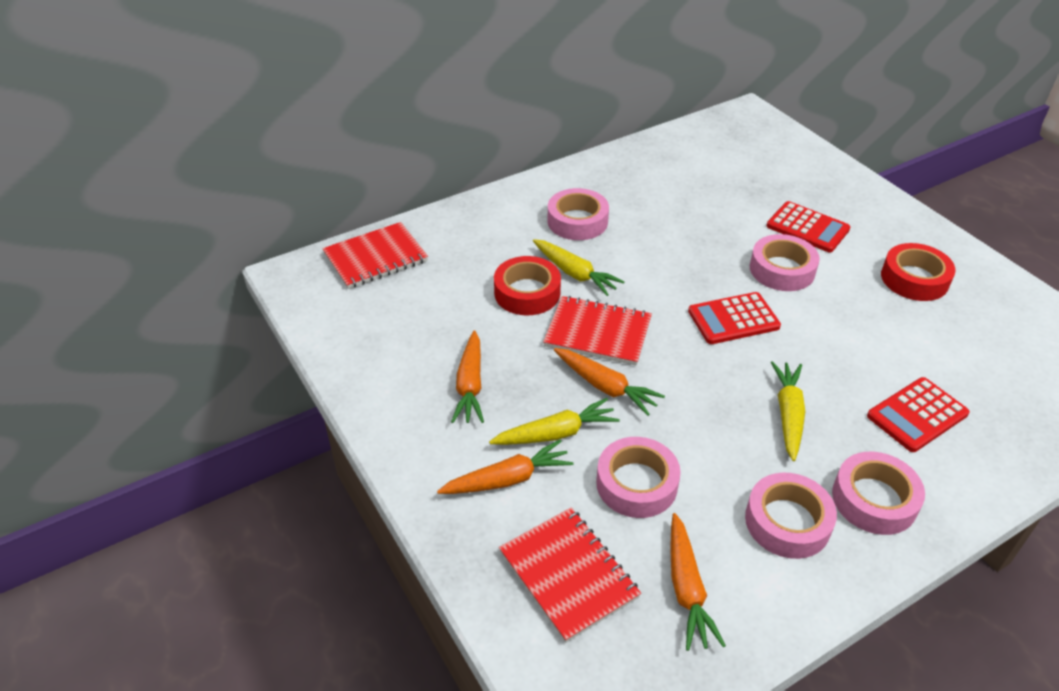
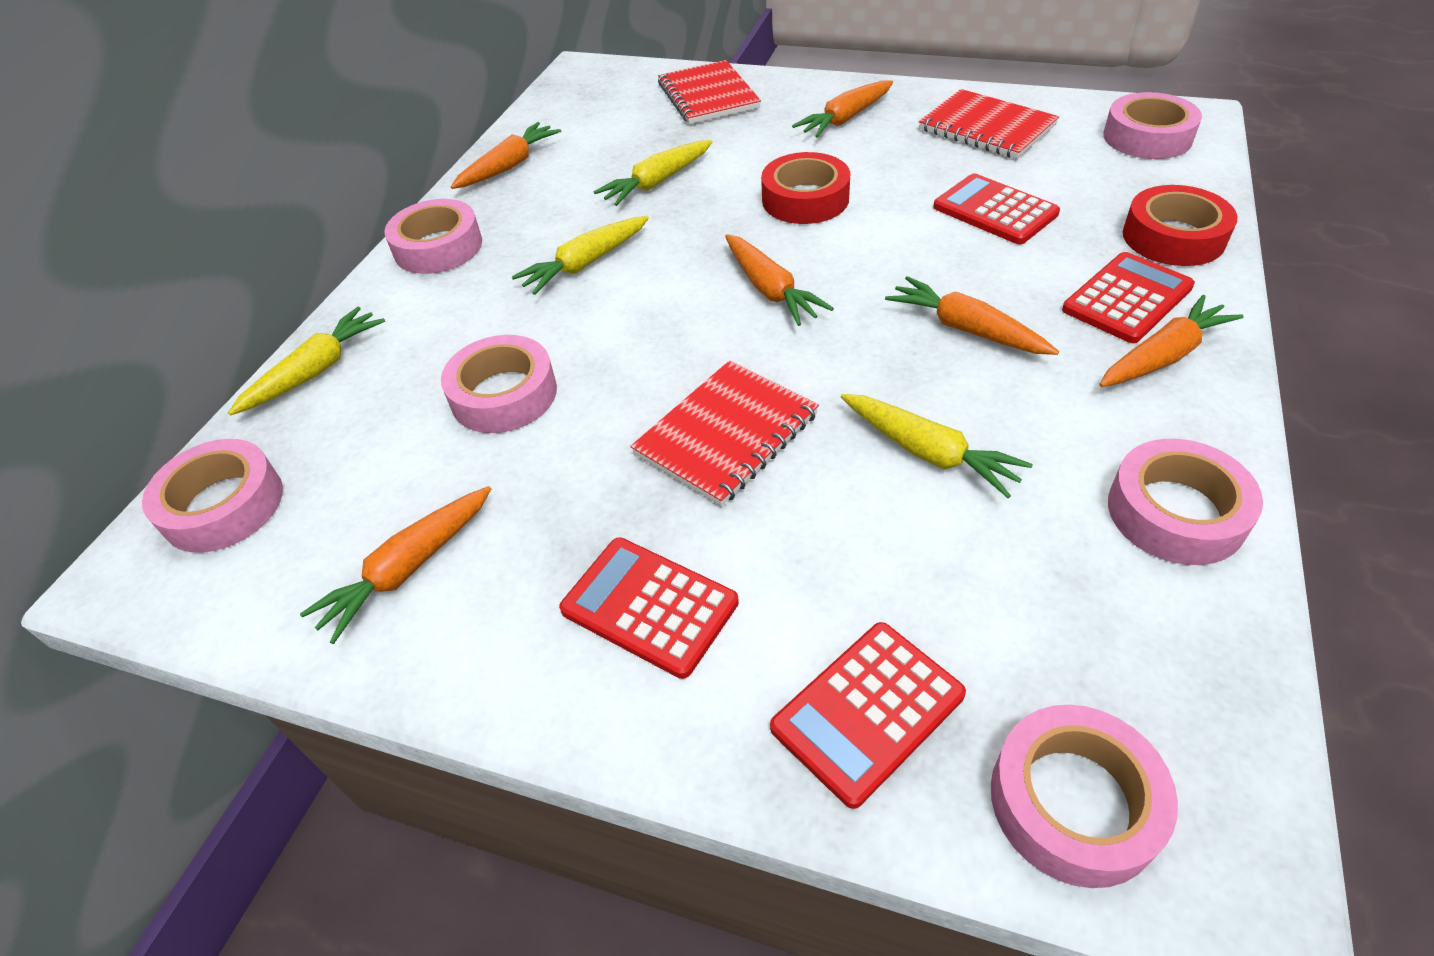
orange carrot: [437,440,574,494] [451,330,484,423] [554,348,665,416] [670,513,726,651] = 4 -> [300,486,491,644] [451,122,561,189] [725,234,834,326] [792,80,893,137] [885,276,1059,355] [1099,295,1244,387] = 6
pink tape: [548,188,609,240] [596,437,681,518] [745,473,837,559] [750,234,820,291] [832,452,925,535] = 5 -> [142,439,283,553] [384,199,482,274] [441,335,557,433] [991,705,1178,888] [1103,92,1202,159] [1108,439,1263,565] = 6
red calculator: [688,292,781,344] [766,201,850,253] [867,377,970,452] = 3 -> [559,537,739,679] [770,622,966,809] [933,173,1060,244] [1062,252,1195,343] = 4
yellow carrot: [489,398,620,445] [533,239,625,296] [771,361,805,461] = 3 -> [228,307,385,415] [512,216,649,295] [594,140,712,206] [841,394,1033,498] = 4

